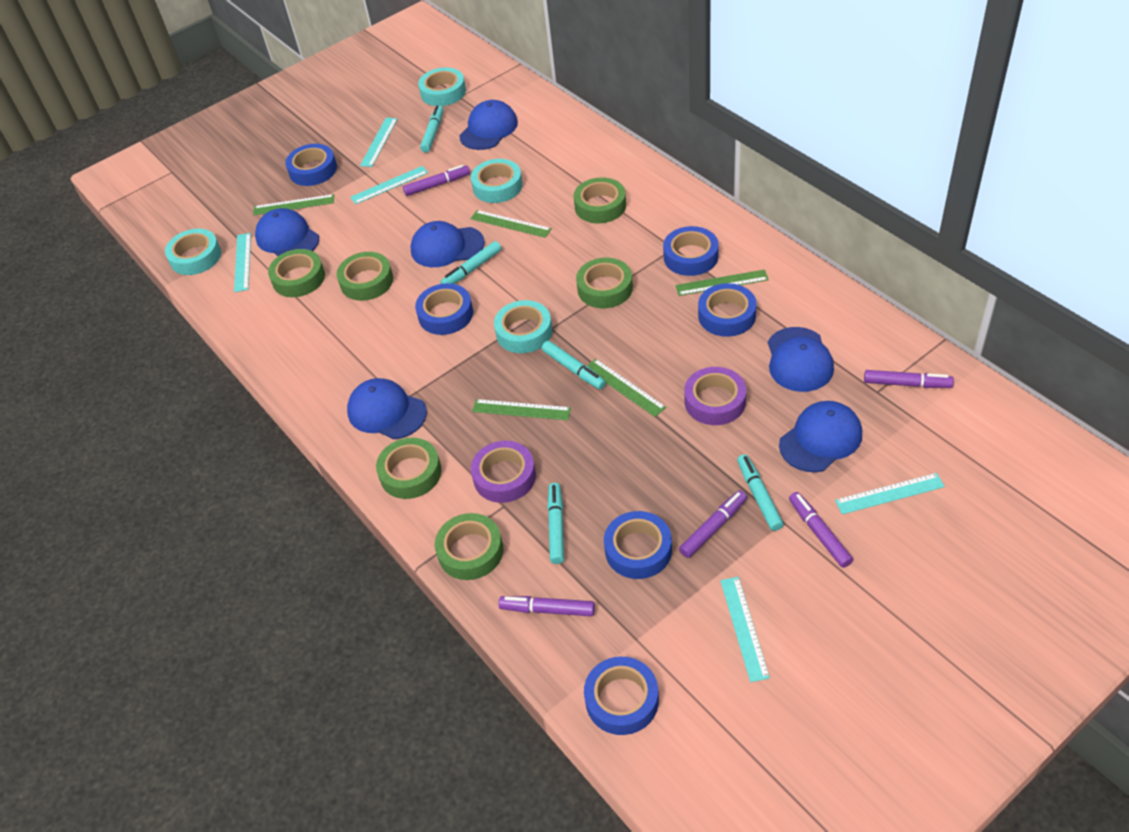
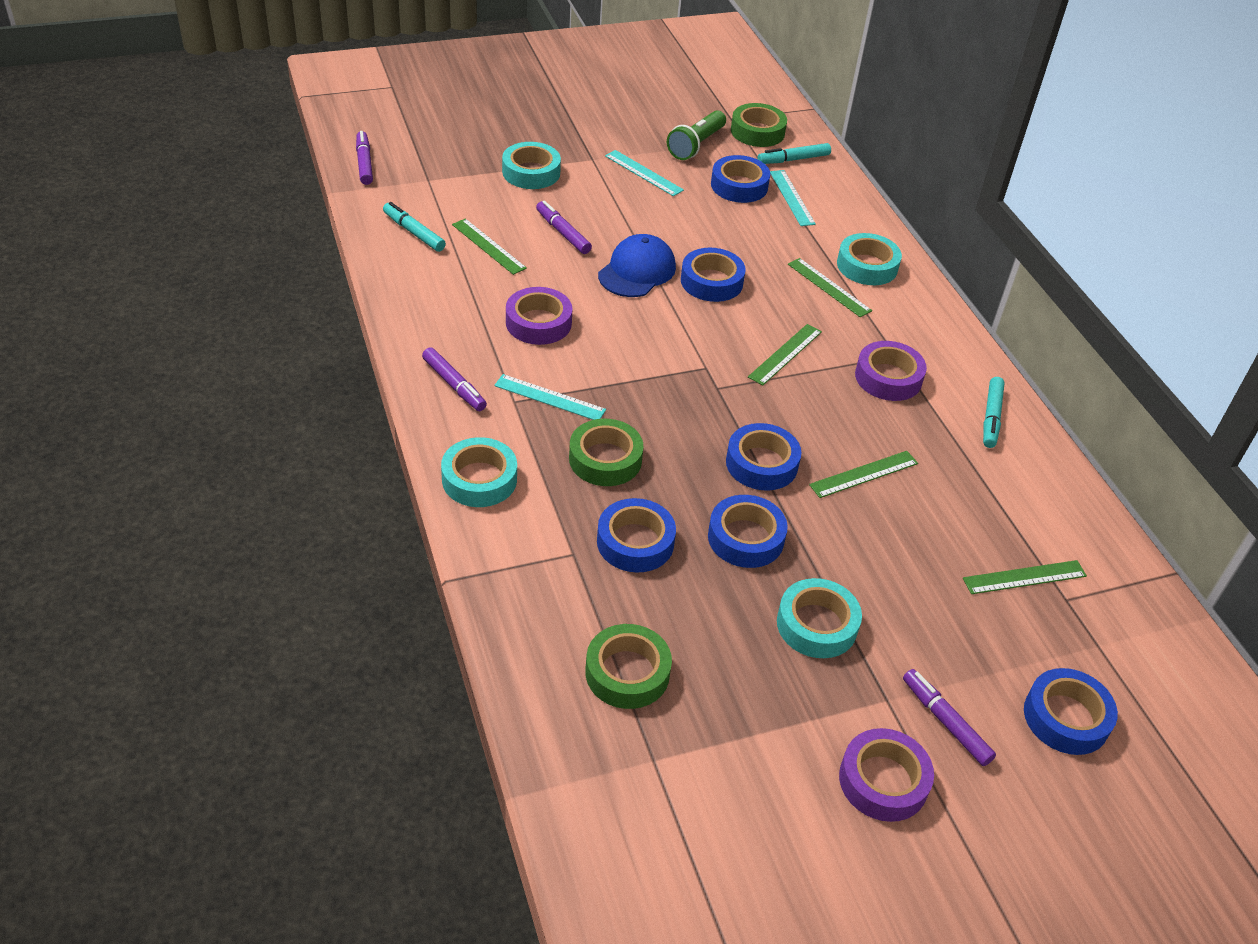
blue cap: [255,208,319,256] [347,378,427,439] [410,221,485,267] [459,100,518,150] [768,327,834,392] [779,401,862,472] = 6 -> [598,234,676,297] = 1
green flashlight: none = 0 -> [667,110,726,160] = 1
green tape: [268,249,325,297] [337,252,393,301] [376,438,442,499] [435,513,503,580] [574,177,626,223] [576,258,633,308] = 6 -> [569,419,644,486] [585,624,672,709] [731,103,787,147] = 3
purple marker: [403,165,470,196] [499,596,595,616] [679,490,747,558] [789,492,853,568] [864,370,954,388] = 5 -> [356,131,373,185] [422,347,487,411] [536,201,592,254] [903,669,996,766] = 4
purple tape: [471,441,536,503] [684,367,746,425] = 2 -> [506,287,572,345] [839,728,934,822] [855,341,927,401] = 3
turquoise marker: [420,105,443,153] [440,241,501,284] [542,341,606,389] [547,483,564,564] [737,454,784,531] = 5 -> [383,202,446,252] [758,143,831,164] [983,377,1005,448] = 3
turquoise ruler: [234,233,251,292] [350,166,428,204] [360,118,398,167] [720,577,770,682] [835,473,945,514] = 5 -> [494,374,606,420] [605,150,684,196] [770,170,816,226] = 3

